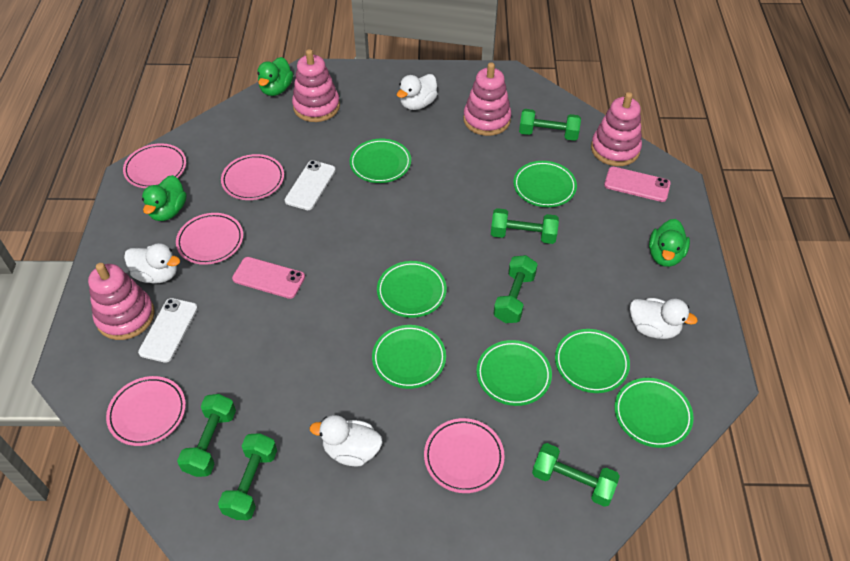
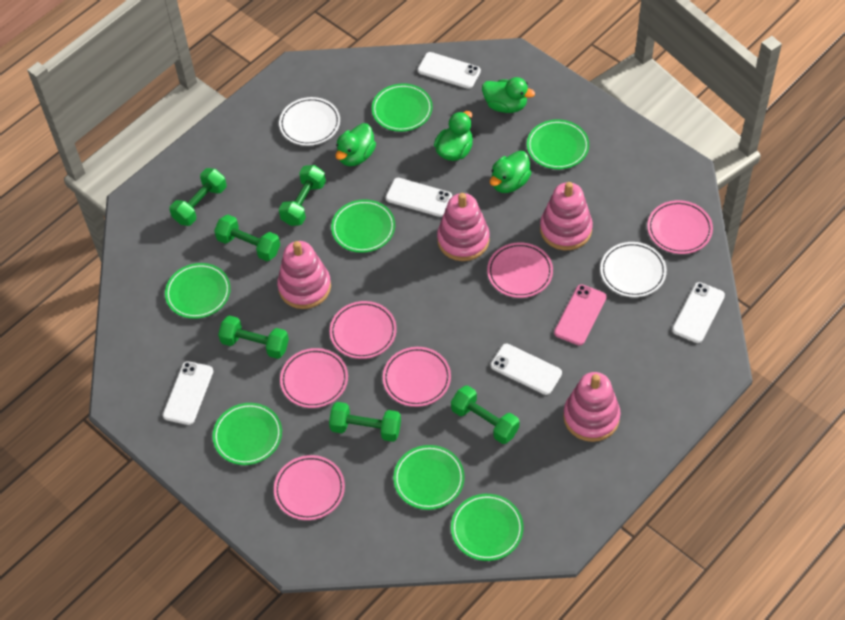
green duck: [142,175,187,221] [257,57,293,96] [649,219,690,267] = 3 -> [336,123,376,166] [434,111,473,161] [482,77,535,113] [490,151,531,193] = 4
pink phone: [232,257,305,299] [604,167,671,202] = 2 -> [554,284,607,345] = 1
pink plate: [106,376,186,446] [123,143,186,188] [176,213,243,265] [221,154,284,200] [424,418,505,493] = 5 -> [274,455,345,520] [280,348,348,408] [330,301,397,359] [383,347,451,407] [487,242,553,298] [647,200,713,254] = 6
white duck: [124,243,180,283] [309,415,383,466] [397,74,438,110] [630,298,698,339] = 4 -> none = 0
white phone: [138,298,198,363] [285,160,336,210] = 2 -> [163,361,213,425] [386,178,452,217] [418,52,481,89] [491,344,562,395] [672,282,725,343] = 5
white plate: none = 0 -> [279,97,340,146] [600,242,667,297] = 2

